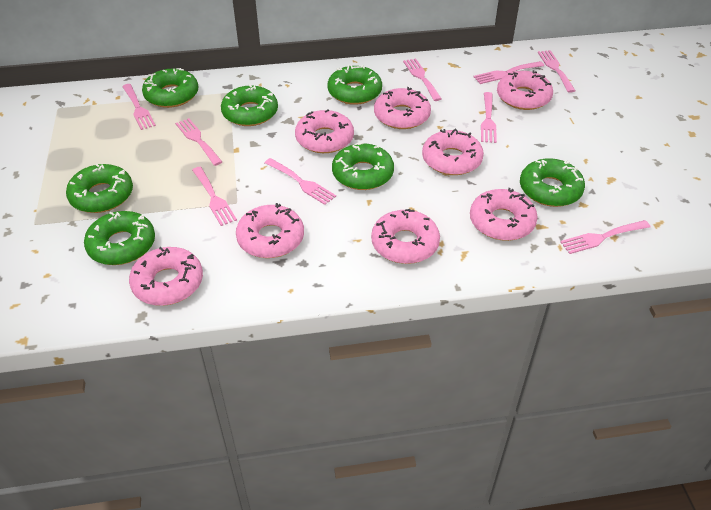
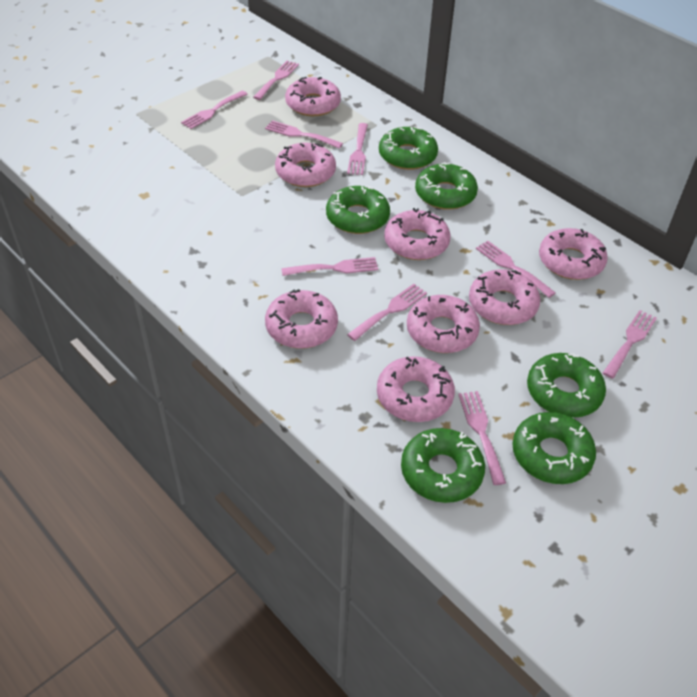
green donut: [66,164,133,213] [84,211,155,265] [142,68,198,108] [221,84,278,126] [327,65,382,105] [332,142,394,190] [520,158,585,207] = 7 -> [326,186,390,234] [379,127,438,170] [401,428,485,503] [415,162,478,210] [512,412,596,484] [527,353,606,418] = 6

